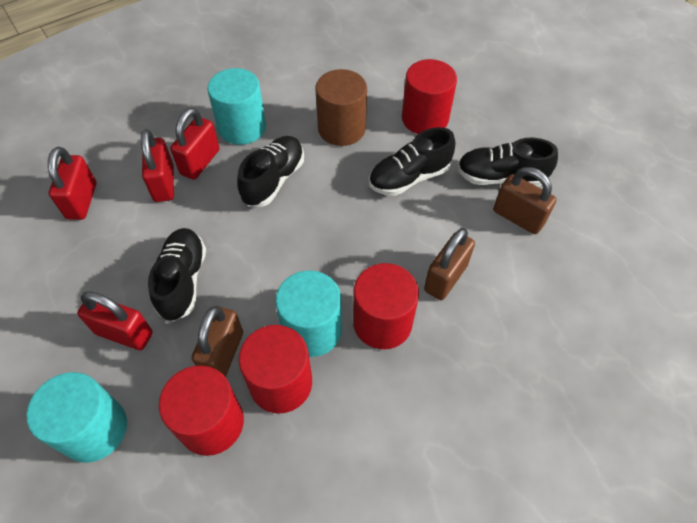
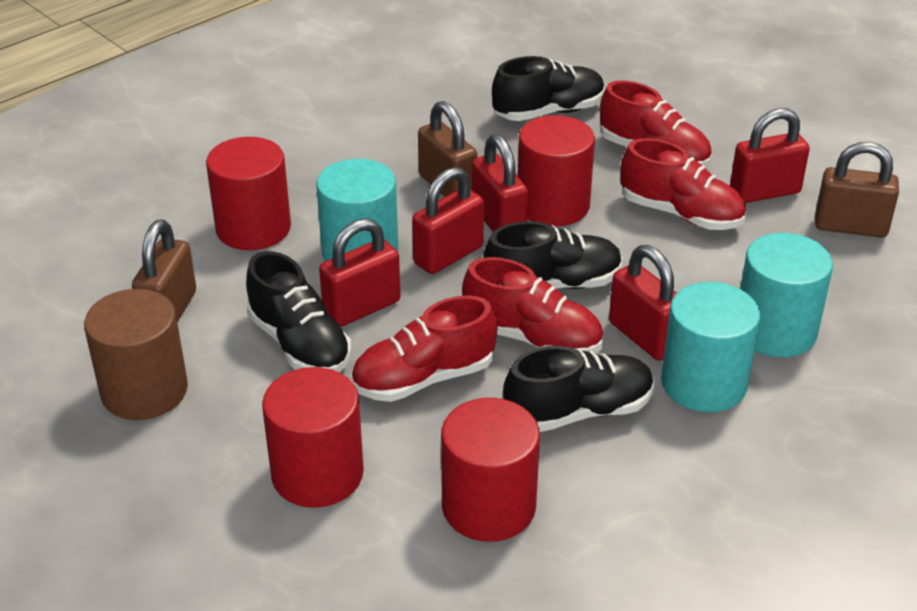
red padlock: [48,147,96,220] [77,291,153,350] [141,129,174,202] [170,108,220,180] = 4 -> [319,218,401,327] [412,167,484,274] [472,134,528,232] [609,245,677,361] [730,108,810,203] = 5
red shoe: none = 0 -> [351,295,497,402] [462,257,603,353] [600,80,712,168] [620,138,746,230] = 4

